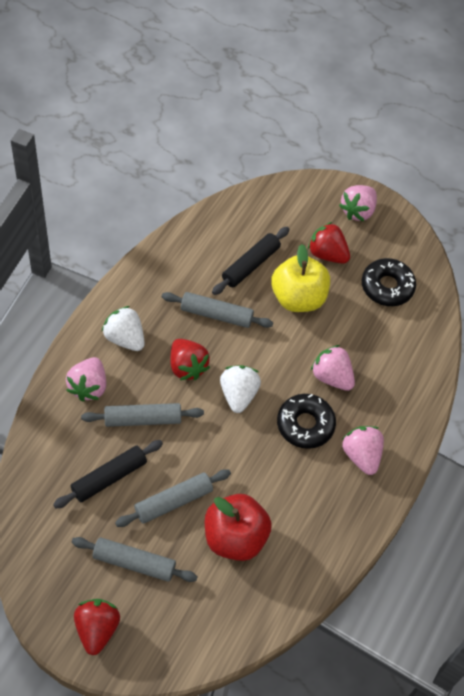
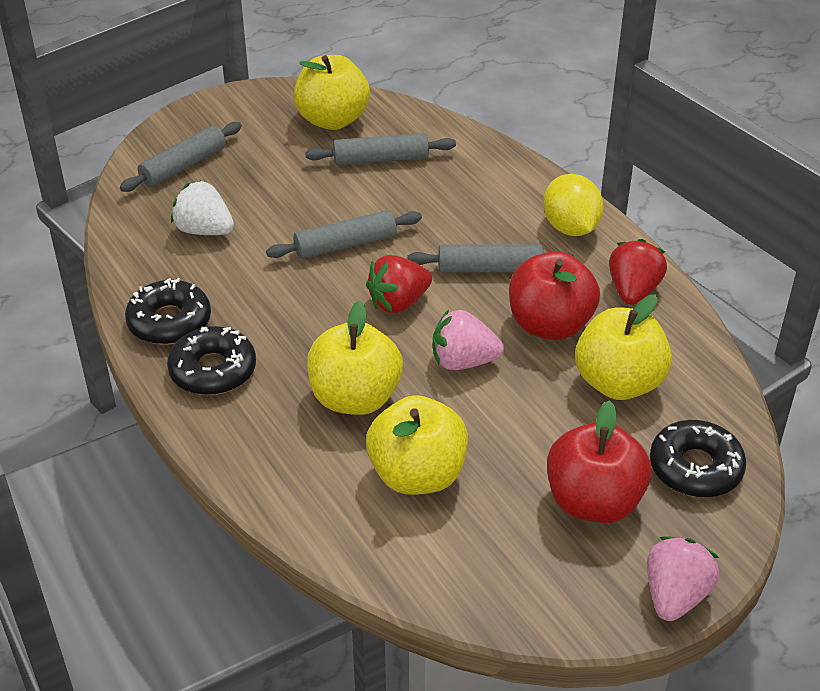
black donut: [277,394,336,449] [362,258,416,306] = 2 -> [125,278,211,345] [167,326,256,395] [650,420,746,497] = 3
black rolling pin: [53,440,163,509] [212,227,290,295] = 2 -> none = 0
pink strawberry: [66,357,106,402] [311,345,355,391] [339,185,377,221] [342,426,384,475] = 4 -> [433,309,504,370] [647,536,719,621] = 2
red apple: [205,494,272,561] = 1 -> [509,251,600,340] [547,400,652,523] = 2
red strawberry: [74,599,120,655] [170,339,210,380] [308,222,350,264] = 3 -> [366,255,432,313] [609,239,667,305] = 2
white strawberry: [102,306,145,351] [220,365,261,413] = 2 -> [171,180,234,235] = 1
yellow apple: [271,244,330,312] = 1 -> [294,55,370,130] [307,301,403,415] [366,395,468,495] [575,294,672,400] = 4
yellow lemon: none = 0 -> [543,174,604,236] = 1

